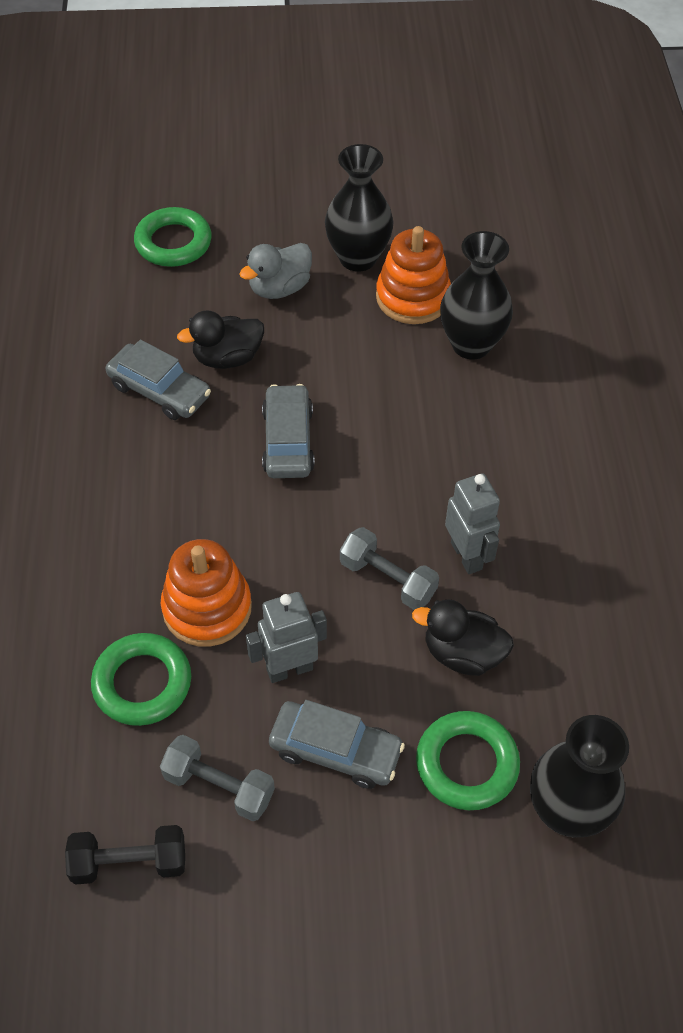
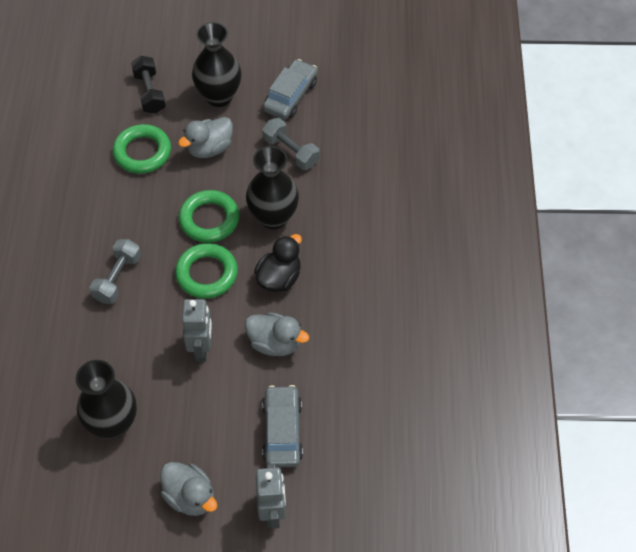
black duck: [177,310,264,369] [412,599,514,676] = 2 -> [254,234,302,292] = 1
grey car: [106,340,211,420] [262,384,315,478] [269,700,405,789] = 3 -> [262,385,303,467] [263,59,318,120] = 2
grey duck: [240,243,312,299] = 1 -> [160,462,217,516] [178,117,233,158] [245,312,309,356] = 3
orange stacking toy: [161,539,252,647] [376,226,451,324] = 2 -> none = 0

